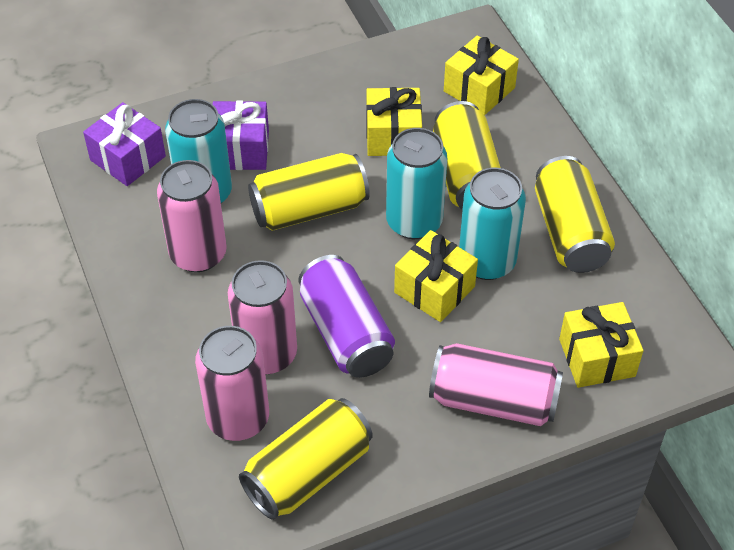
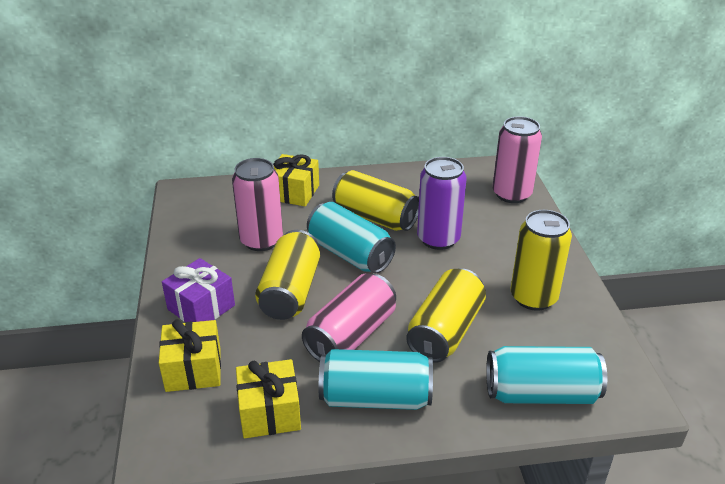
pink can: [157,160,227,272] [195,326,269,441] [228,260,297,374] [429,343,563,426] = 4 -> [232,158,283,251] [302,274,396,362] [492,116,542,203] = 3
purple gift: [83,102,166,186] [213,101,269,170] = 2 -> [162,258,235,322] = 1
yellow gift: [366,87,422,156] [394,230,478,322] [444,36,519,115] [559,302,644,388] = 4 -> [159,319,221,392] [236,359,301,439] [273,154,319,206] = 3

